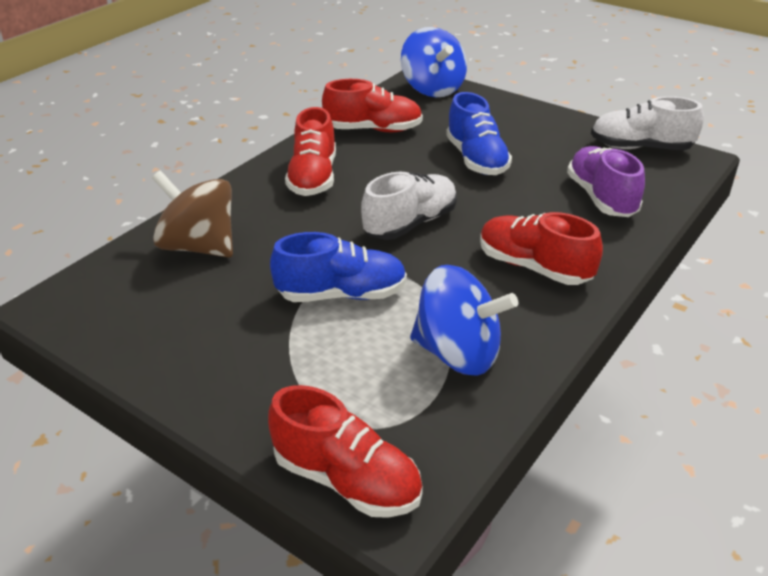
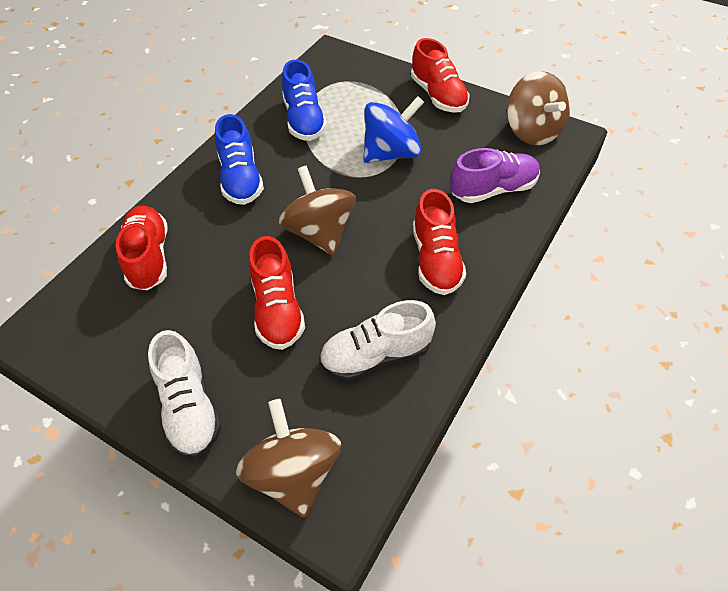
blue spinning top: [401,27,467,97] [410,265,518,376] = 2 -> [363,96,424,163] = 1
brown spinning top: [152,170,233,258] = 1 -> [236,399,341,518] [279,166,356,256] [507,71,571,145] = 3

